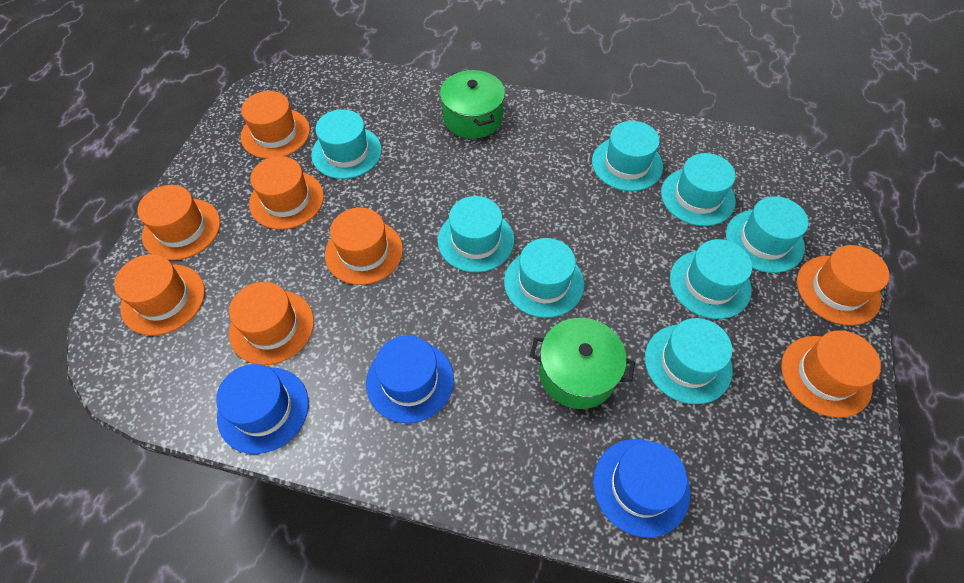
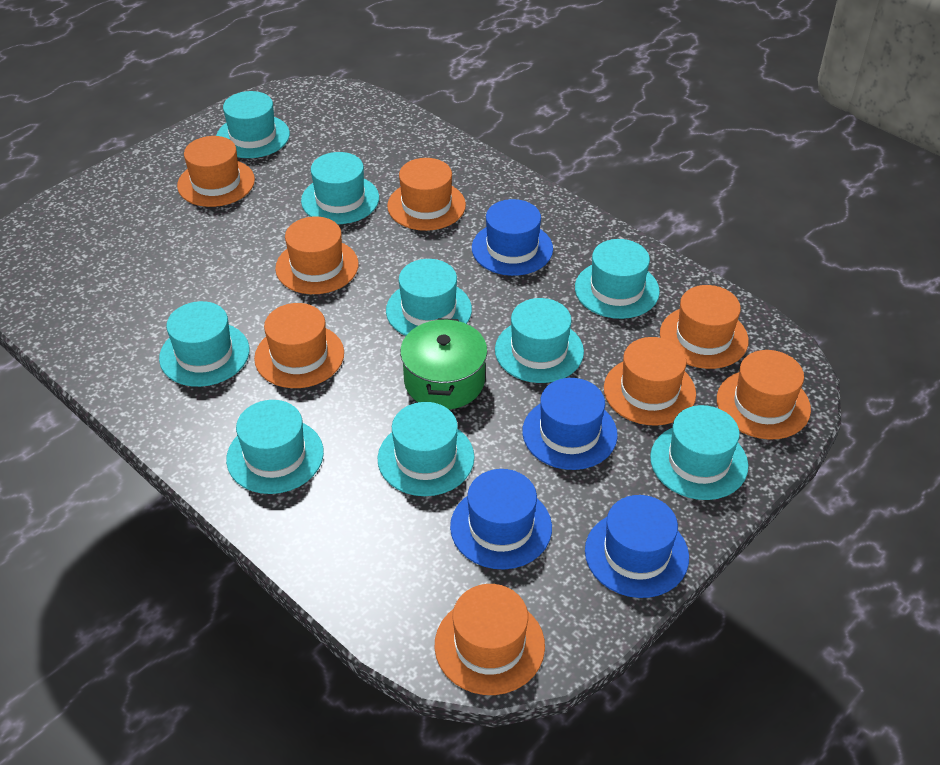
blue hat: [216,364,309,454] [366,336,454,423] [593,439,690,538] = 3 -> [450,469,552,569] [472,199,553,276] [522,378,618,470] [585,495,689,598] = 4
green pot: [440,70,505,139] [530,318,635,409] = 2 -> [400,318,487,409] = 1
turquoise hat: [311,109,382,179] [438,196,514,273] [504,238,584,318] [592,121,663,191] [645,318,733,404] [661,153,736,226] [670,239,752,319] [726,196,809,273] = 8 -> [159,301,249,387] [216,91,290,158] [226,400,324,494] [301,152,379,224] [378,402,475,496] [386,259,472,336] [495,298,584,383] [575,239,660,319] [650,405,748,500] = 9

